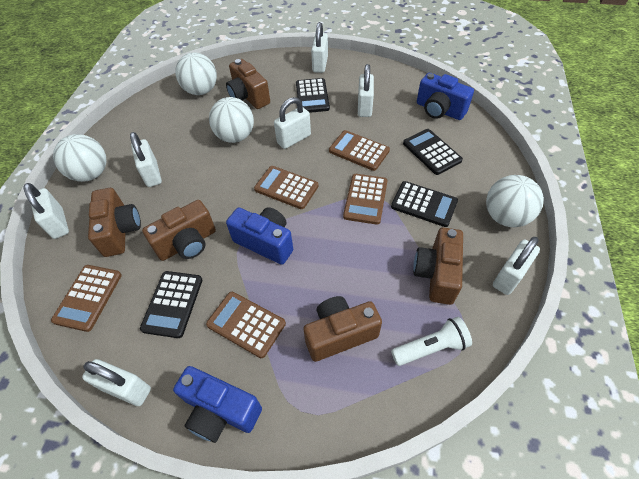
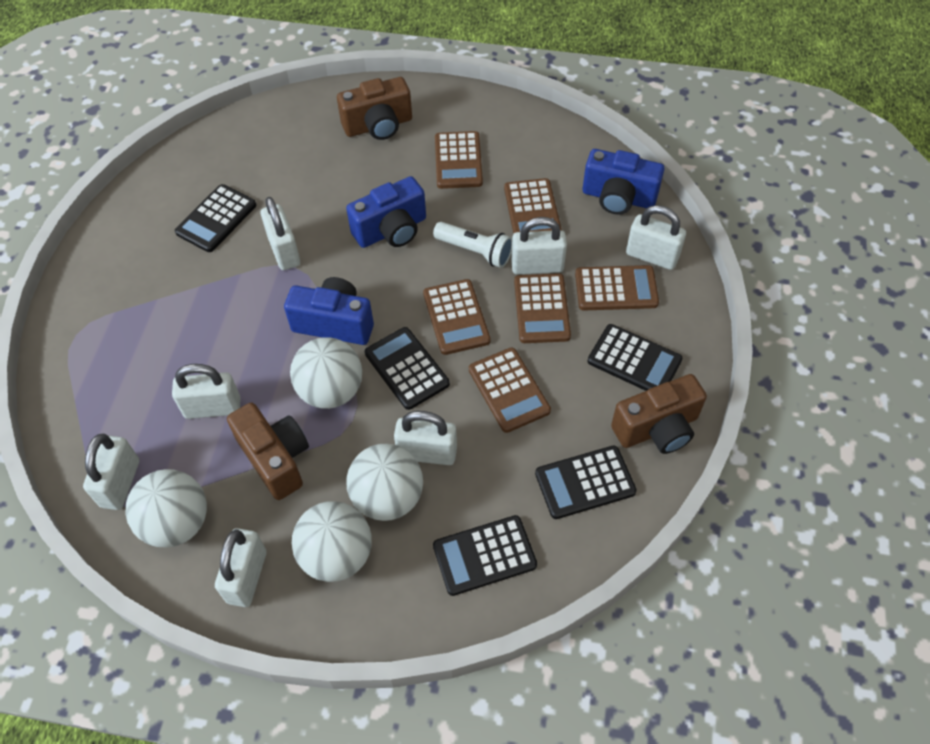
black calculator: [140,271,202,338] [296,78,330,113] [391,181,458,227] [403,129,463,175] = 4 -> [175,184,256,252] [365,327,450,410] [433,515,537,596] [535,446,637,519] [588,324,683,391] = 5
brown calculator: [51,265,122,332] [206,292,286,358] [254,166,319,209] [329,130,390,171] [343,174,388,225] = 5 -> [423,279,491,355] [435,131,483,189] [469,348,551,433] [504,178,562,234] [514,273,571,343] [575,265,659,311] = 6
brown camera: [88,188,141,257] [142,200,216,261] [226,59,270,109] [303,296,382,362] [413,227,463,305] = 5 -> [227,403,309,500] [337,77,412,140] [611,374,707,454] = 3

